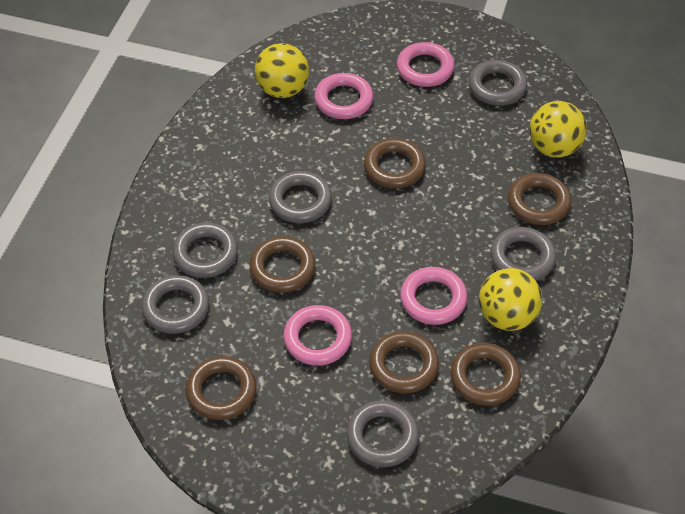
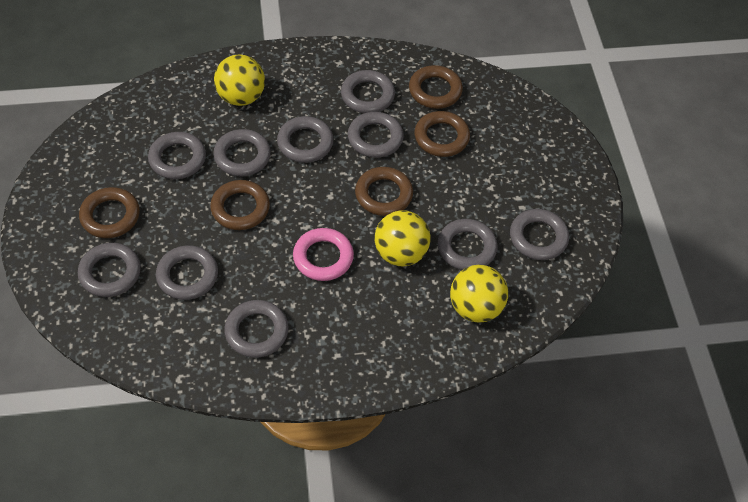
brown ring: [186,356,257,420] [250,236,316,293] [364,138,426,188] [369,331,439,393] [450,343,521,406] [508,173,571,225] = 6 -> [79,187,140,238] [210,180,270,230] [355,167,413,216] [409,65,463,109] [414,111,470,157] = 5
grey ring: [142,275,209,334] [172,223,238,278] [269,171,332,223] [346,400,419,467] [469,60,527,106] [491,227,556,281] = 6 -> [78,243,141,297] [148,132,206,179] [156,245,218,300] [213,129,271,176] [224,300,289,358] [277,116,333,163] [341,70,395,113] [348,112,404,158] [438,219,498,270] [510,209,569,260] = 10
pink ring: [283,305,352,366] [314,73,373,119] [397,42,454,87] [400,267,467,325] = 4 -> [293,228,354,281] = 1

